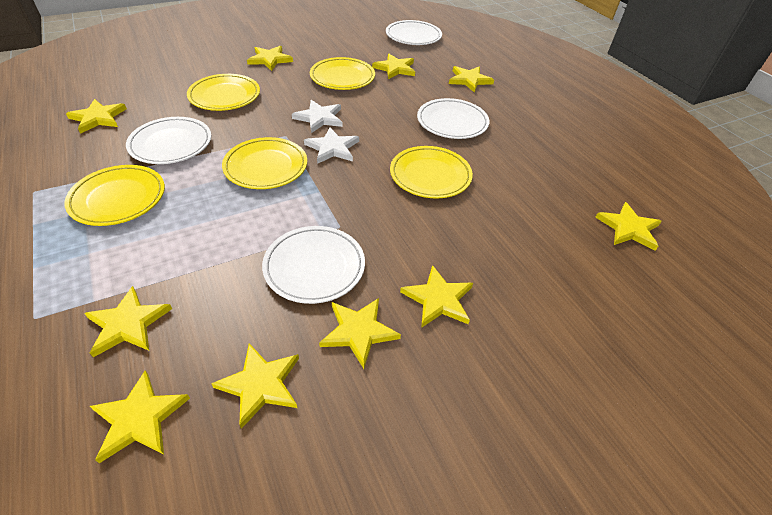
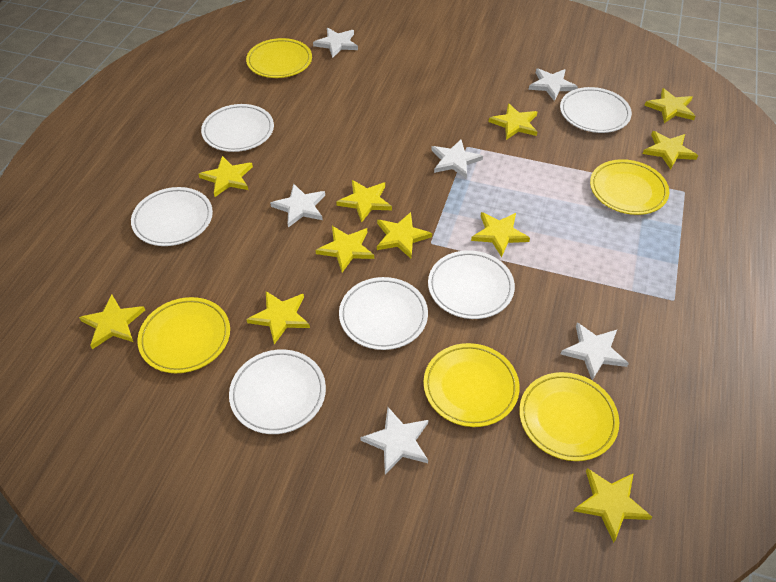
white plate: [126,117,211,164] [262,226,365,304] [386,20,442,45] [417,98,490,139] = 4 -> [131,187,213,246] [201,104,274,152] [229,349,326,434] [339,277,428,350] [428,250,515,319] [560,87,632,133] = 6
white star: [292,100,343,133] [304,127,359,164] = 2 -> [270,184,325,227] [313,28,358,58] [360,407,428,474] [431,140,483,179] [528,68,578,101] [561,322,629,380] = 6
yellow star: [66,99,127,134] [84,286,172,357] [90,370,190,463] [211,344,299,429] [247,46,293,71] [319,298,401,369] [372,54,415,79] [400,265,473,328] [449,66,494,93] [595,202,662,251] = 10 -> [79,295,145,349] [199,156,253,197] [246,291,310,344] [315,226,374,272] [336,180,392,223] [377,212,432,258] [471,212,530,257] [489,103,537,140] [574,468,652,543] [643,131,698,170] [644,88,695,123] = 11

